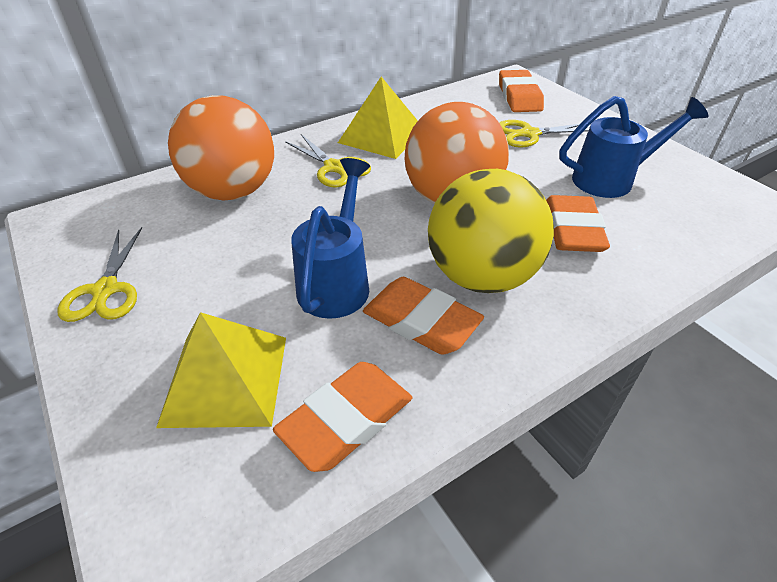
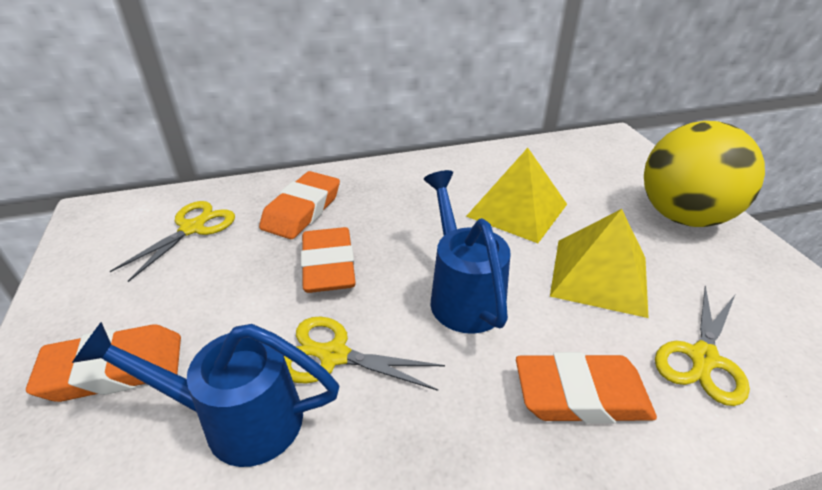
orange ball: [168,95,274,200] [405,102,509,204] = 2 -> none = 0

